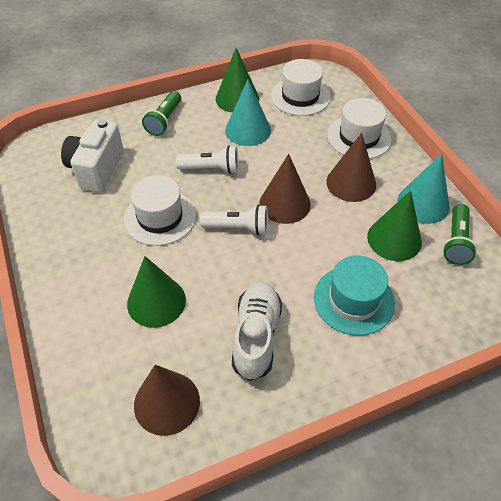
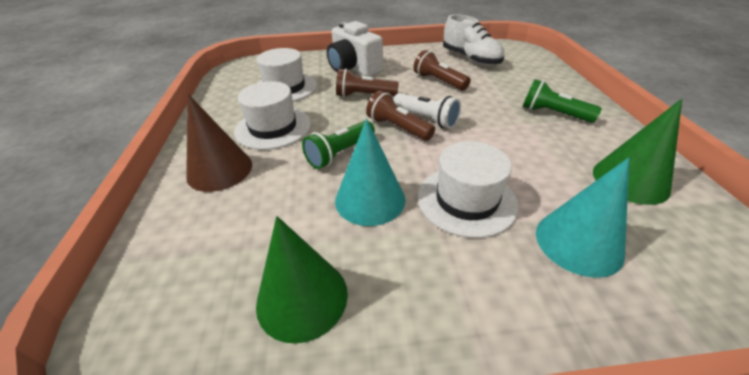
brown cone: [134,365,200,436] [259,154,311,224] [326,133,376,202] = 3 -> [186,94,252,192] = 1
brown flashlight: none = 0 -> [336,68,399,97] [366,91,435,141] [413,50,471,90] = 3
green cone: [127,256,186,328] [216,48,259,112] [367,190,422,261] = 3 -> [256,216,348,344] [593,99,682,205] = 2
turquoise hat: [314,255,395,336] = 1 -> none = 0
white flashlight: [176,145,239,174] [200,204,268,235] = 2 -> [393,93,461,129] = 1

